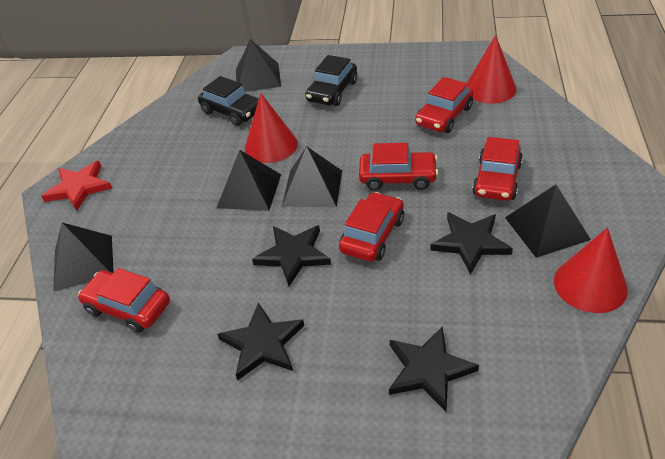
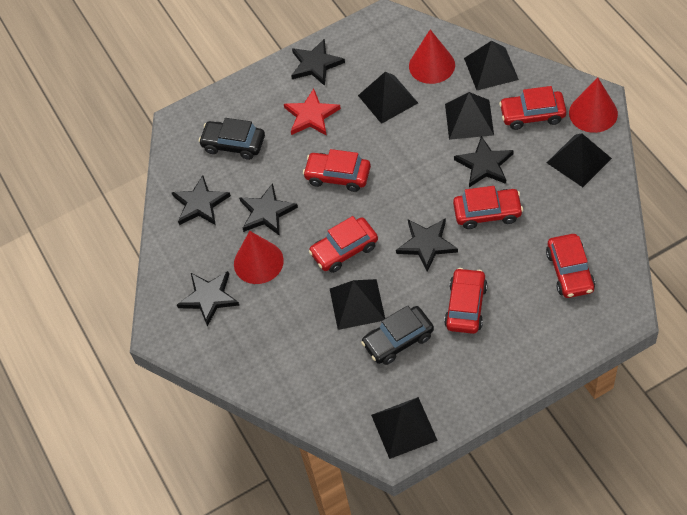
black pyramid: [53,222,114,292] [217,149,281,211] [236,39,281,92] [282,146,342,207] [505,185,591,258] = 5 -> [330,279,385,330] [358,72,418,124] [371,397,438,459] [445,92,494,140] [464,40,519,90] [547,133,612,187] = 6
black star: [217,302,304,380] [252,225,331,286] [389,326,479,412] [430,212,513,275] = 4 -> [172,175,231,225] [177,271,240,327] [239,183,298,236] [291,39,345,86] [396,218,458,272] [454,136,514,187] = 6
red car: [78,268,170,333] [339,192,404,262] [359,143,438,191] [415,77,473,133] [472,137,523,201] = 5 -> [303,149,371,192] [309,216,378,273] [444,268,488,334] [453,186,523,229] [499,86,566,130] [546,234,595,298] = 6

